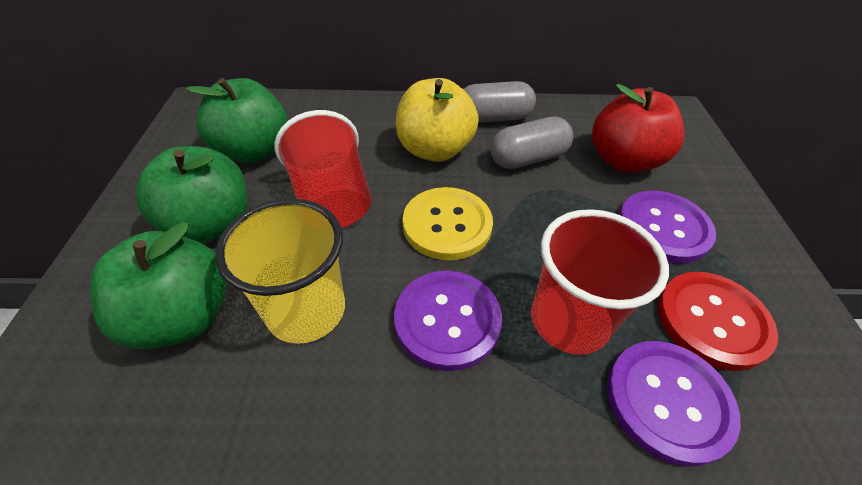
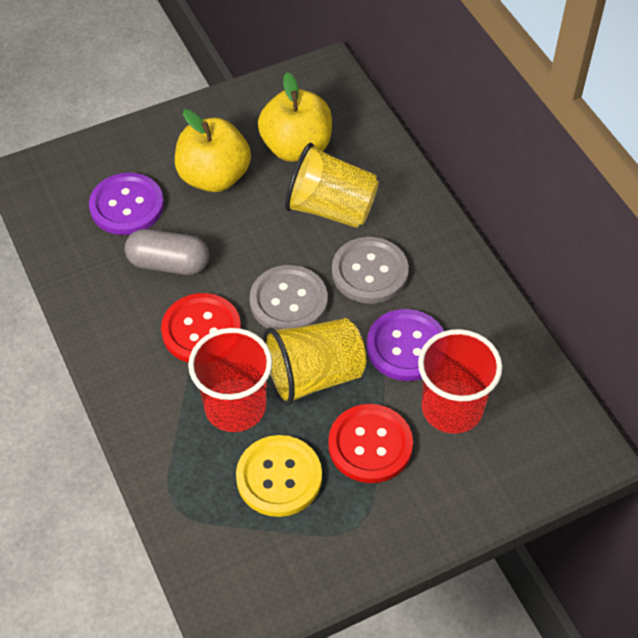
green apple: [89,222,227,349] [135,146,247,244] [186,78,288,163] = 3 -> none = 0
grey button: none = 0 -> [250,265,328,330] [332,237,409,304] = 2
grey capsule: [463,81,536,123] [491,116,573,169] = 2 -> [125,229,209,275] = 1
purple button: [394,271,502,371] [607,341,740,467] [619,191,716,264] = 3 -> [89,173,164,235] [367,309,444,381] = 2
red apple: [592,84,685,173] = 1 -> none = 0
red button: [658,272,778,371] = 1 -> [161,293,241,363] [328,404,413,483] = 2
yellow apple: [396,78,479,162] = 1 -> [175,109,251,192] [258,72,332,162] = 2
yellow cup: [215,199,345,344] = 1 -> [263,318,366,406] [285,143,379,228] = 2

